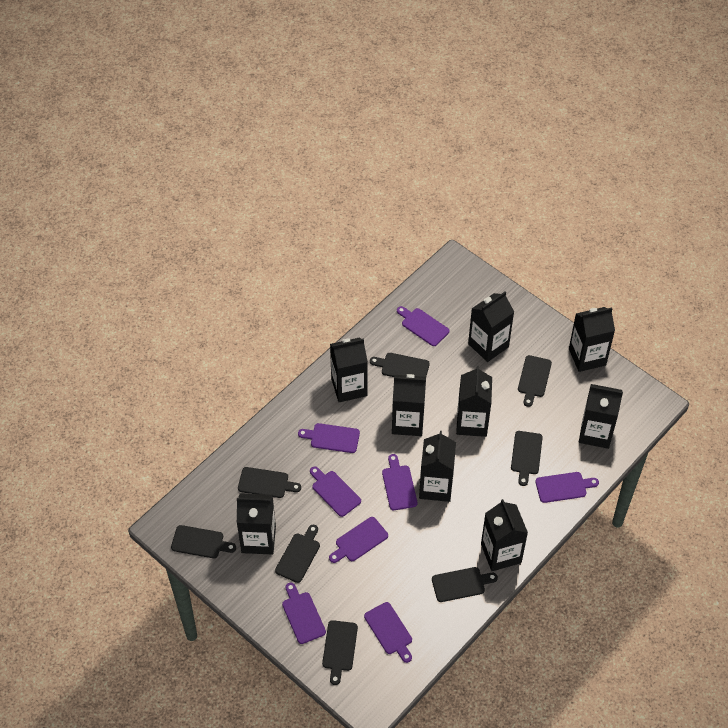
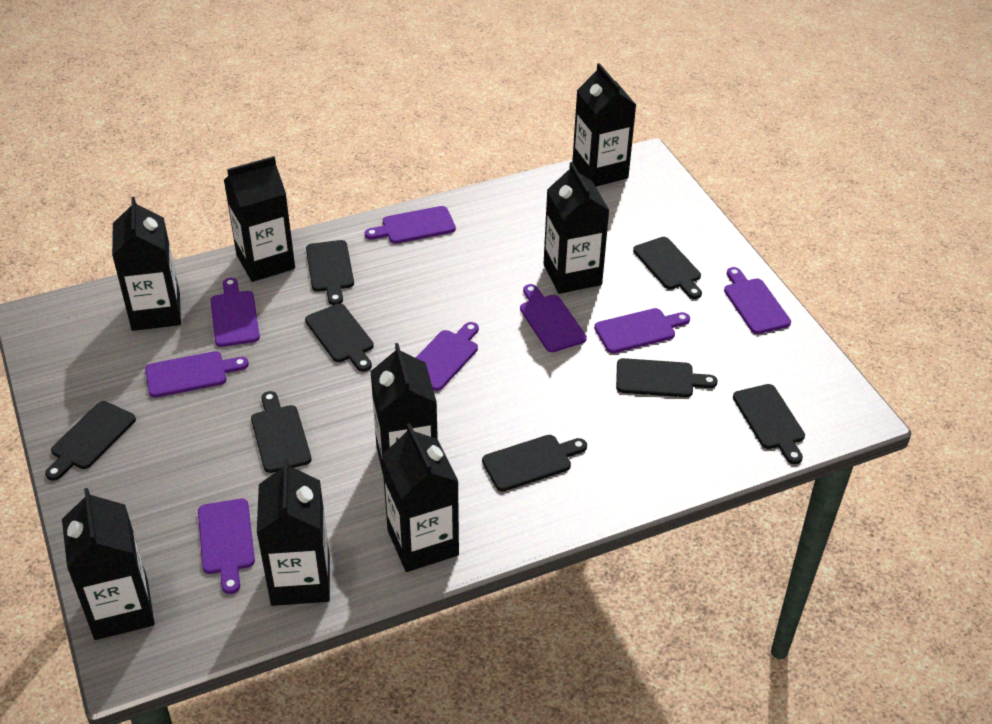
black carton: [237,493,276,555] [330,337,368,402] [392,374,426,436] [419,431,456,502] [456,366,492,437] [468,292,514,362] [481,499,528,571] [569,307,615,372] [579,384,623,449] = 9 -> [62,488,155,640] [112,197,181,331] [224,156,295,282] [257,459,330,606] [370,343,438,473] [382,423,459,572] [544,162,609,294] [572,63,636,187] = 8

